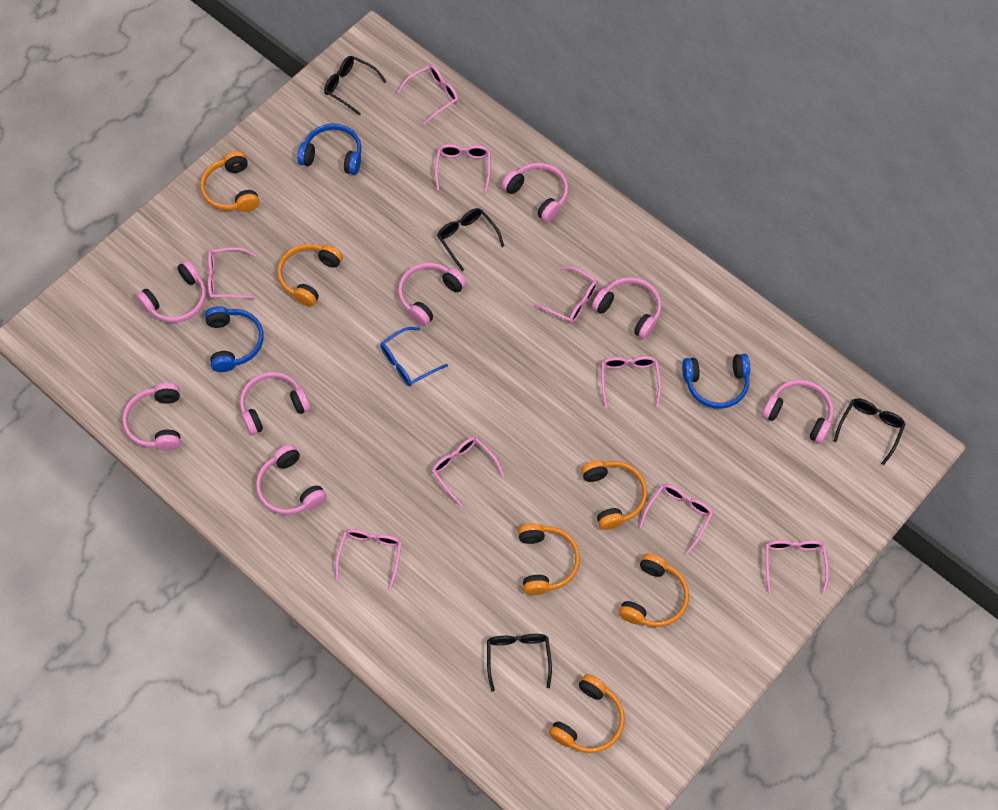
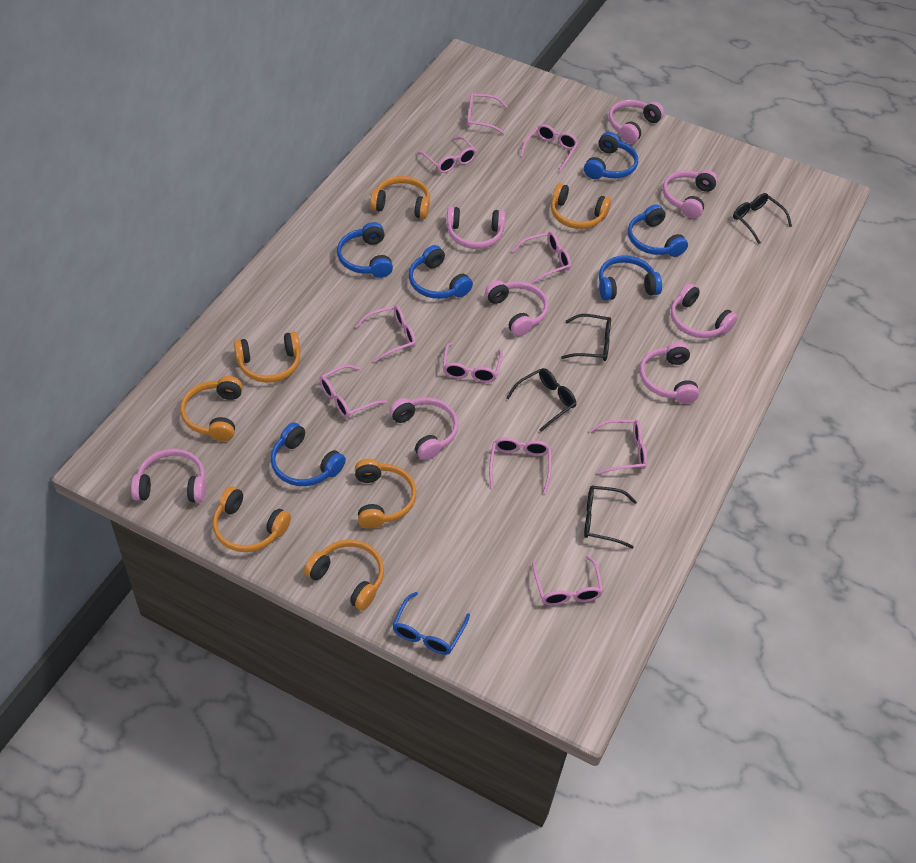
blue headphones: [205,306,264,372] [297,123,362,175] [682,354,750,409] = 3 -> [271,422,346,486] [337,222,393,278] [409,245,473,299] [584,132,638,179] [599,256,662,300] [628,204,688,257] = 6
orange headphones: [200,151,260,212] [277,244,343,307] [518,523,580,595] [549,674,625,753] [581,460,647,530] [619,553,689,627] = 6 -> [180,376,243,441] [213,486,291,552] [234,332,301,383] [304,540,384,610] [355,459,416,529] [370,176,430,219] [551,183,611,229] = 7
pink glasses: [208,247,256,299] [335,529,402,590] [397,65,458,125] [432,437,504,508] [435,144,491,193] [533,266,598,323] [602,356,661,408] [639,484,713,554] [766,540,829,594] = 9 -> [320,365,387,418] [355,305,416,363] [417,136,477,173] [443,342,503,383] [467,92,508,134] [489,437,552,493] [512,232,571,284] [520,124,579,172] [532,556,603,606] [589,420,647,475] = 10

